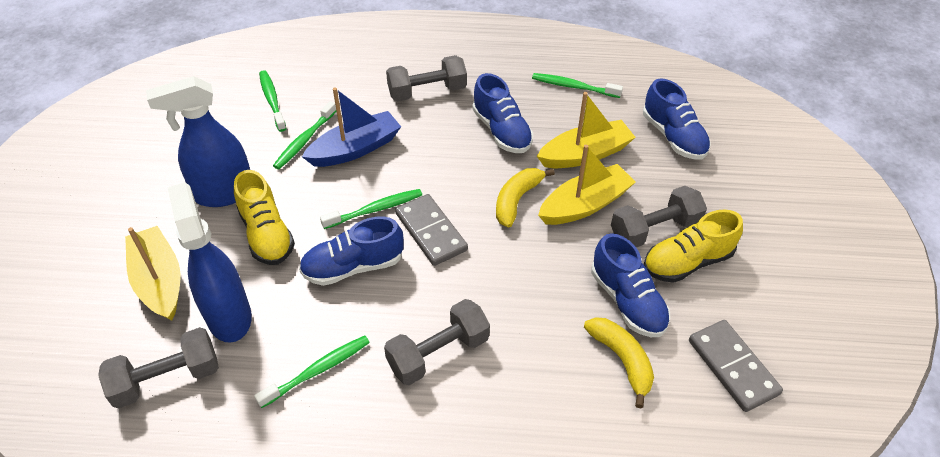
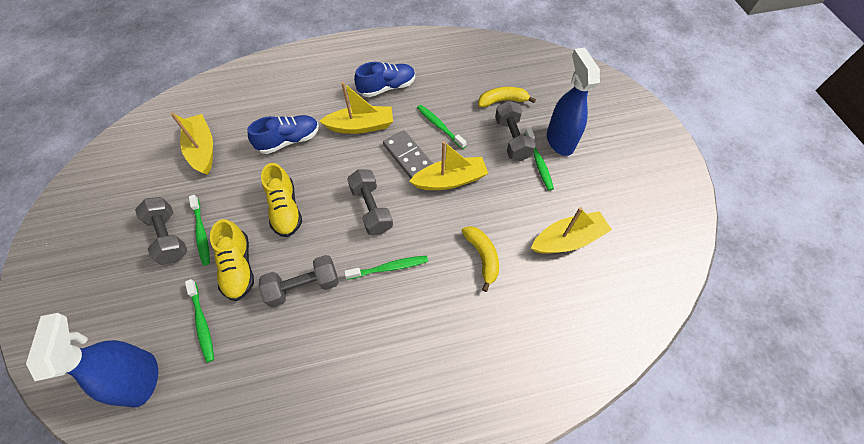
blue boat: [302,87,401,167] = 1 -> none = 0
blue shoe: [299,217,404,286] [473,73,533,153] [591,233,670,337] [643,78,711,160] = 4 -> [247,115,319,154] [354,62,415,97] = 2
grey domino: [395,194,468,266] [689,320,783,412] = 2 -> [383,130,433,179] = 1
yellow boat: [125,226,180,321] [537,92,636,168] [538,145,635,225] = 3 -> [171,113,213,175] [319,82,393,134] [409,141,489,190] [531,207,612,254] = 4

